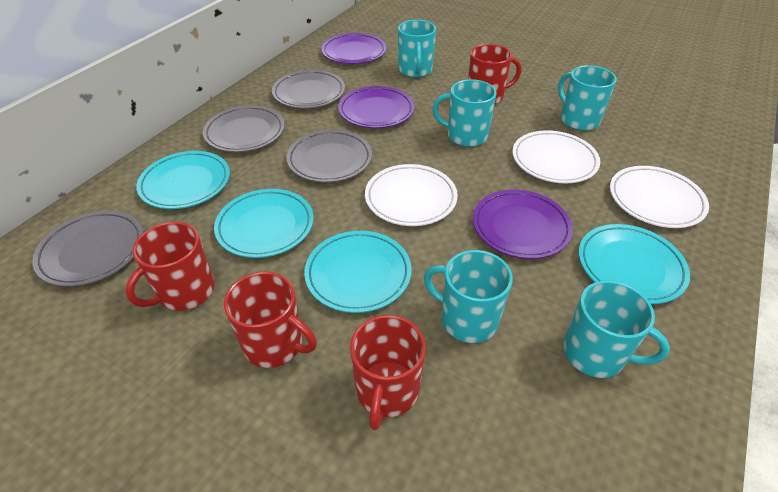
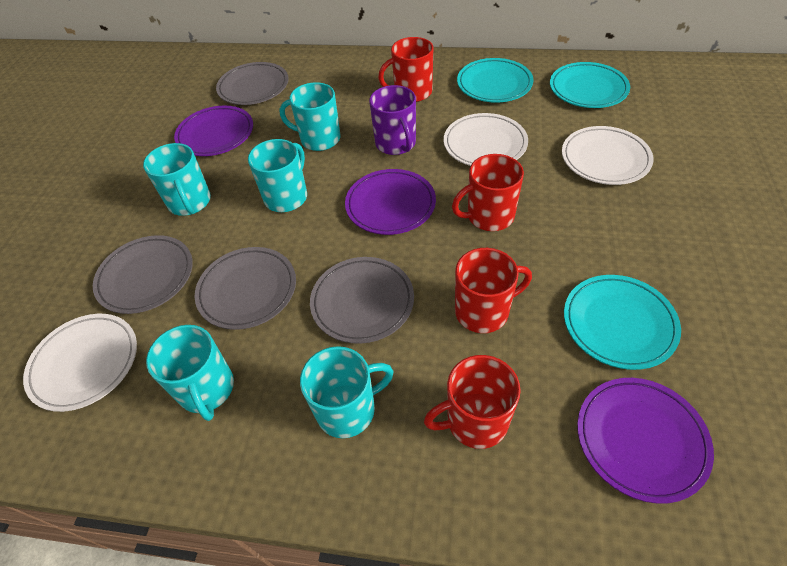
purple mug: none = 0 -> [369,85,416,155] = 1
turquoise plate: [136,151,230,209] [214,189,313,258] [304,231,412,313] [579,224,690,304] = 4 -> [457,58,534,103] [550,62,630,108] [564,275,681,370] = 3

